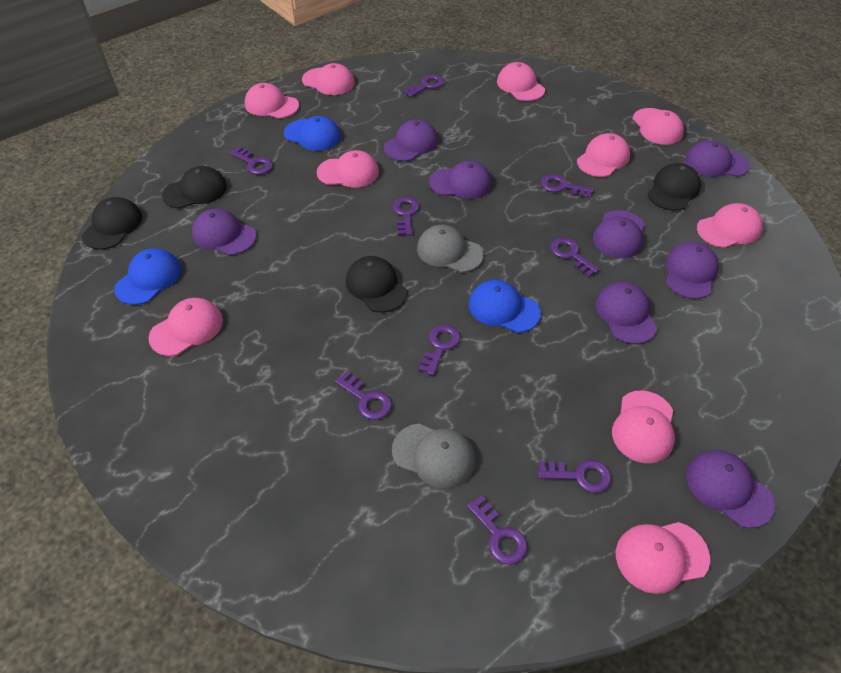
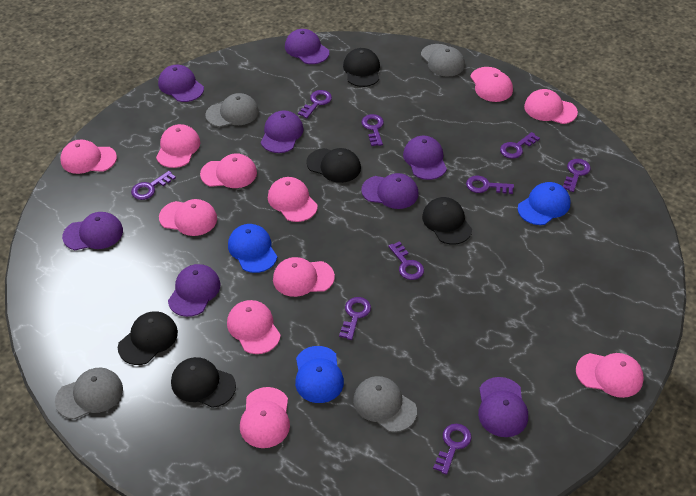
black cap: [82,197,142,250] [162,166,227,209] [346,256,407,313] [648,163,701,211] = 4 -> [118,311,178,365] [171,357,236,408] [306,148,361,183] [343,48,380,87] [422,197,472,245] = 5
grey cap: [392,424,475,488] [417,225,484,273] = 2 -> [55,367,123,419] [205,93,259,127] [353,376,417,432] [421,44,465,77] = 4
pink cap: [149,298,223,356] [245,83,299,119] [302,63,355,95] [317,150,379,188] [497,62,545,101] [577,133,630,177] [612,390,675,464] [616,522,710,594] [633,108,684,145] [697,203,763,248] = 10 -> [60,139,117,174] [156,124,200,168] [159,199,217,236] [200,153,257,188] [227,300,281,354] [240,387,290,448] [268,177,318,222] [273,257,335,297] [471,67,513,102] [524,89,578,124] [576,353,644,398] = 11

